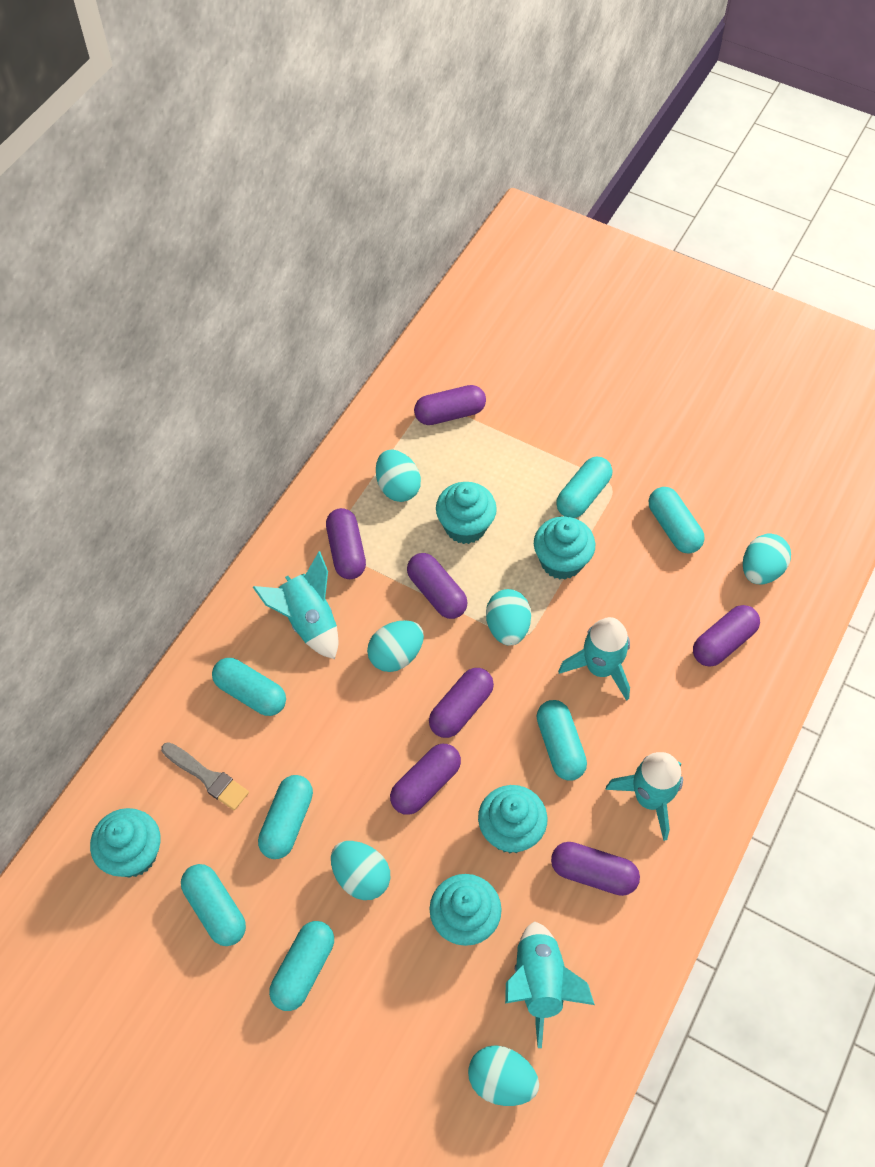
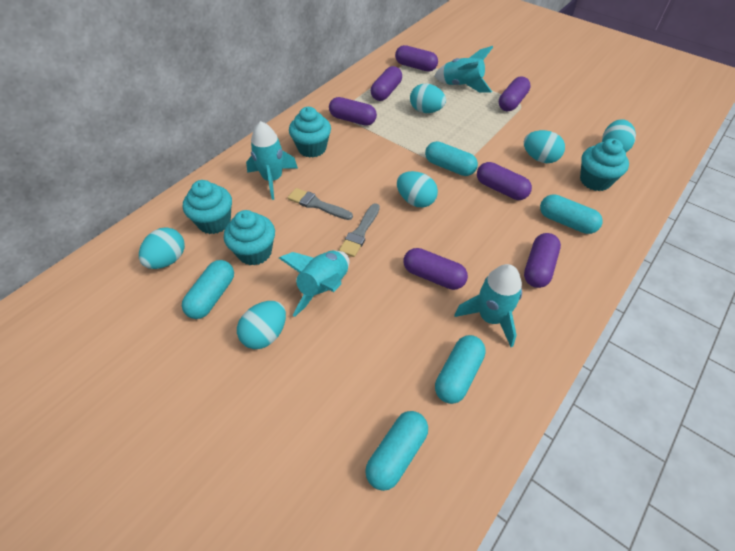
grey brush: [161,742,249,810] = 1 -> [288,188,353,220] [339,203,380,257] = 2
turquoise capsule: [181,864,246,946] [212,658,286,716] [258,775,313,859] [269,921,334,1011] [537,700,587,781] [556,457,612,518] [649,487,704,554] = 7 -> [182,260,234,319] [365,411,428,491] [425,141,478,176] [435,335,486,404] [540,194,603,234] = 5
turquoise cupcake: [90,808,161,877] [430,874,502,946] [436,482,497,544] [478,785,547,853] [534,516,595,580] = 5 -> [183,180,232,234] [224,210,275,266] [289,107,331,158] [580,138,629,191] = 4

